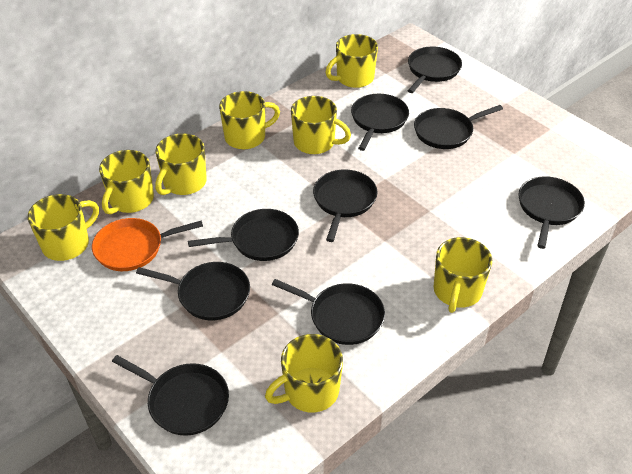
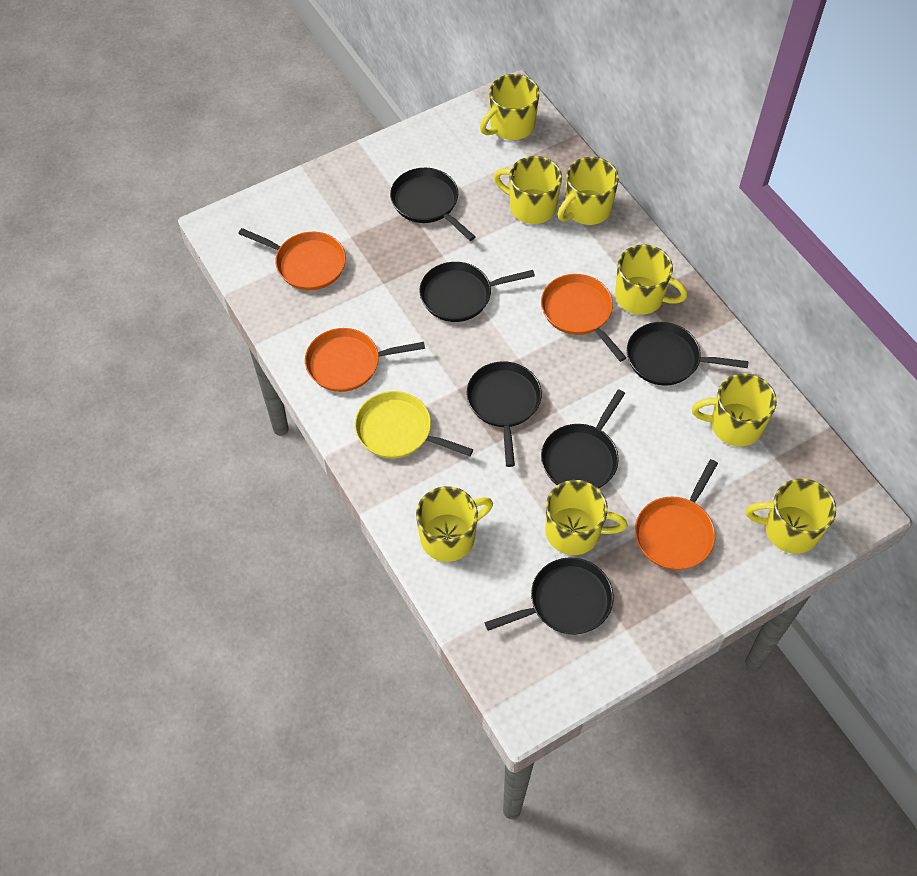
black pan: [112,355,229,436] [136,262,250,320] [188,209,299,261] [272,279,385,345] [313,169,378,242] [351,94,409,151] [408,46,462,93] [414,105,503,149] [518,176,585,249] = 9 -> [390,168,476,241] [419,262,535,322] [466,361,542,467] [484,557,614,635] [541,389,625,489] [627,322,749,386] = 6
orange pan: [92,218,203,271] = 1 -> [238,228,346,290] [305,328,425,392] [541,274,626,362] [635,459,718,570] = 4
yellow pan: none = 0 -> [355,391,473,458] = 1

